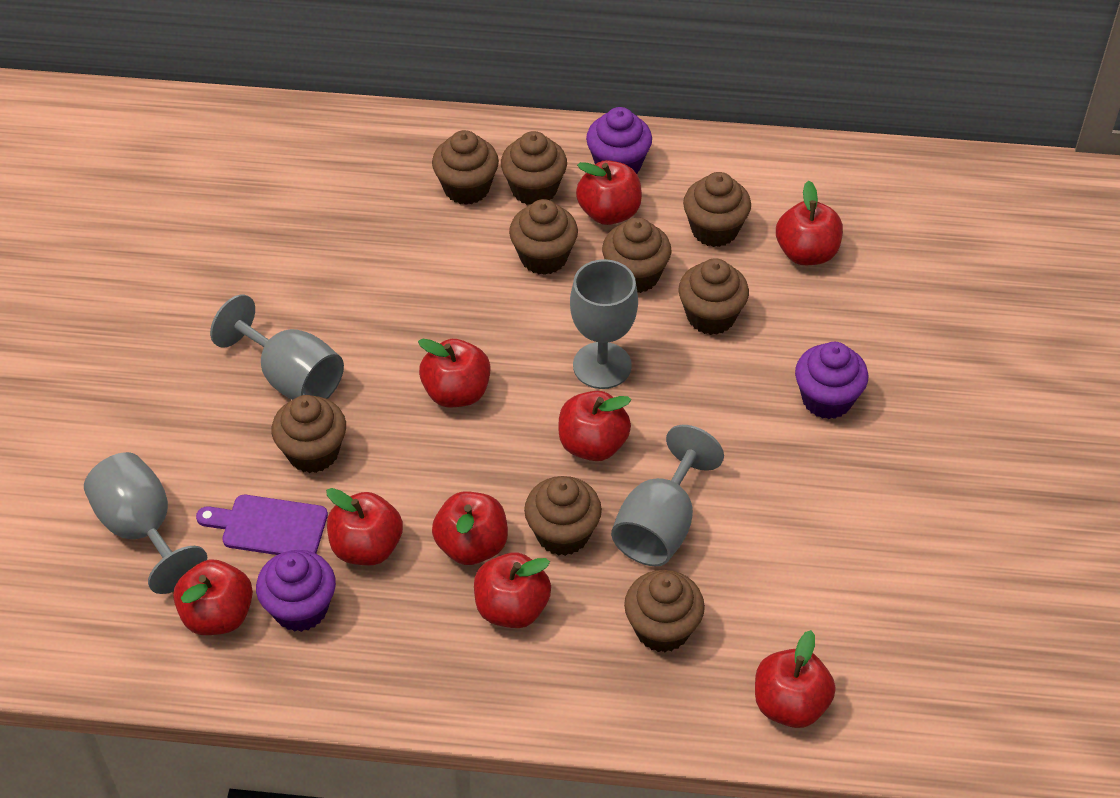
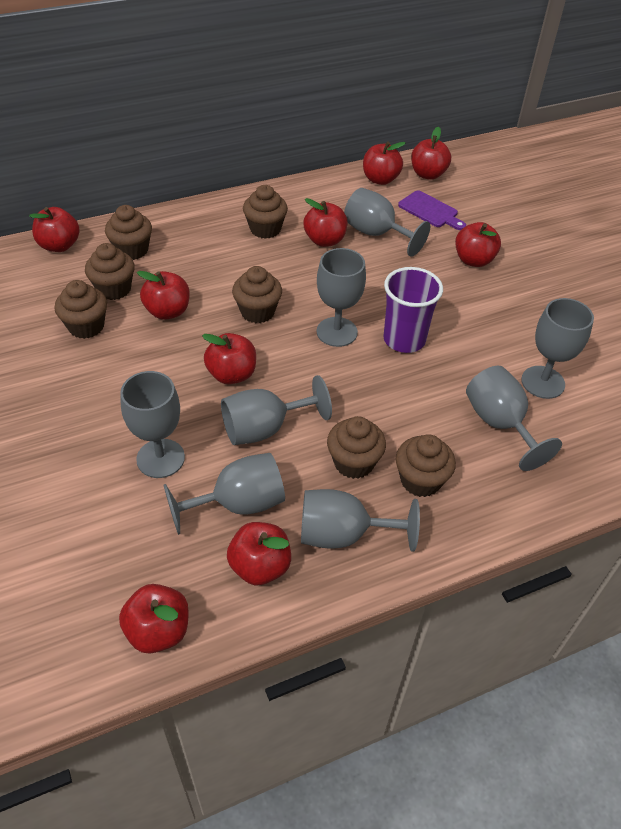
brown cupcake: [272,395,346,473] [432,130,499,205] [501,131,567,205] [509,199,578,275] [524,476,602,556] [602,218,671,293] [624,570,705,652] [679,258,749,335] [683,172,751,247] = 9 -> [54,280,107,339] [85,243,135,300] [105,205,152,260] [232,266,282,323] [243,185,288,239] [327,416,386,479] [396,434,456,497] = 7
grey goblet: [84,452,207,594] [210,294,344,400] [570,259,638,389] [611,425,724,566] = 4 -> [120,371,185,478] [164,453,285,535] [221,375,332,445] [301,489,420,552] [317,248,366,347] [344,188,430,257] [466,366,562,471] [521,298,594,399] = 8
purple cup: none = 0 -> [384,267,443,353] = 1
purple cupcake: [256,550,336,632] [586,107,652,174] [795,342,868,419] = 3 -> none = 0

